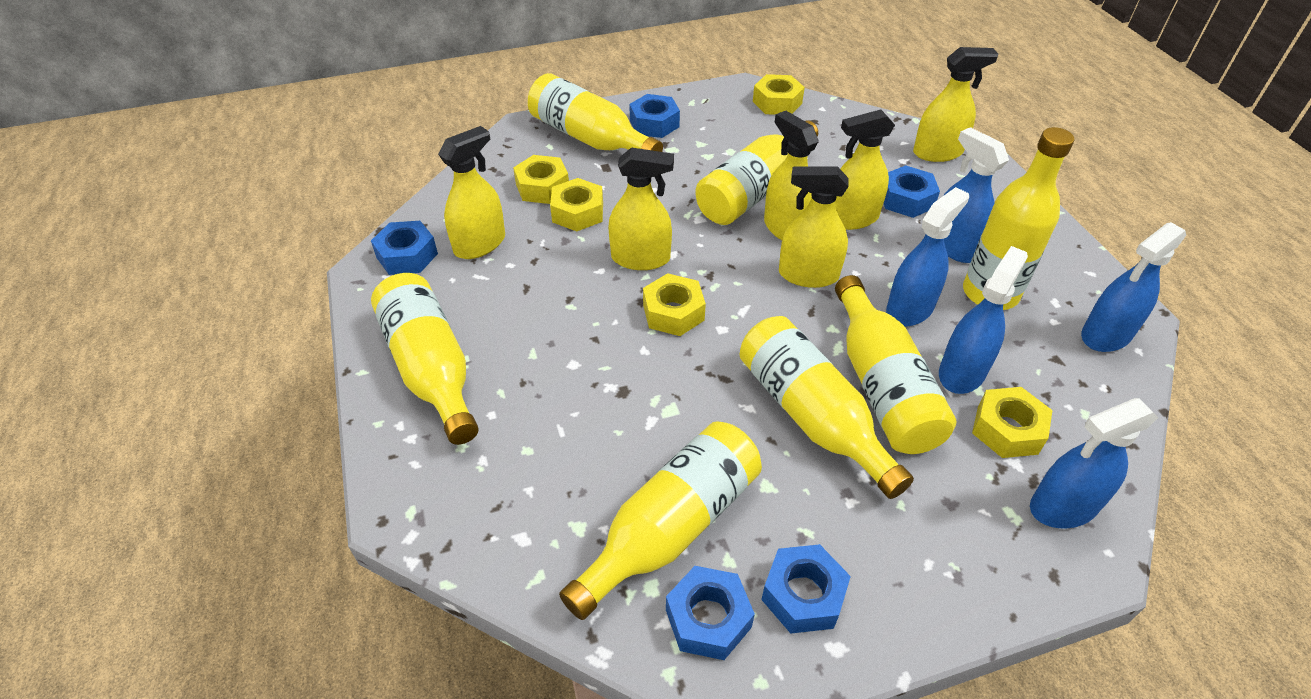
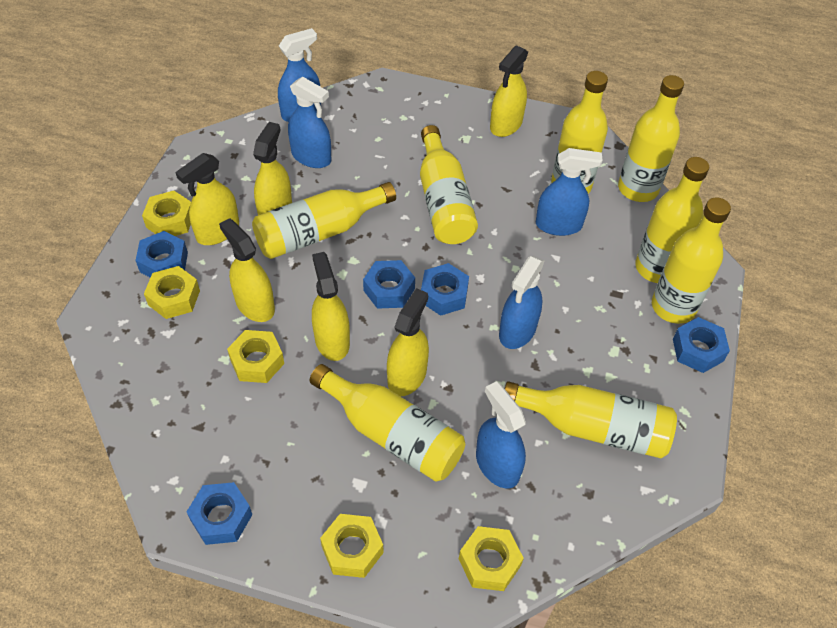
yellow bottle: [371,273,479,445] [528,73,663,152] [559,421,762,620] [695,120,818,225] [739,316,914,499] [835,275,956,454] [963,127,1075,310] = 7 -> [252,182,396,259] [309,364,465,481] [420,125,478,244] [505,381,677,458] [551,71,608,193] [618,75,684,202] [635,157,709,283] [652,197,731,324] = 8

